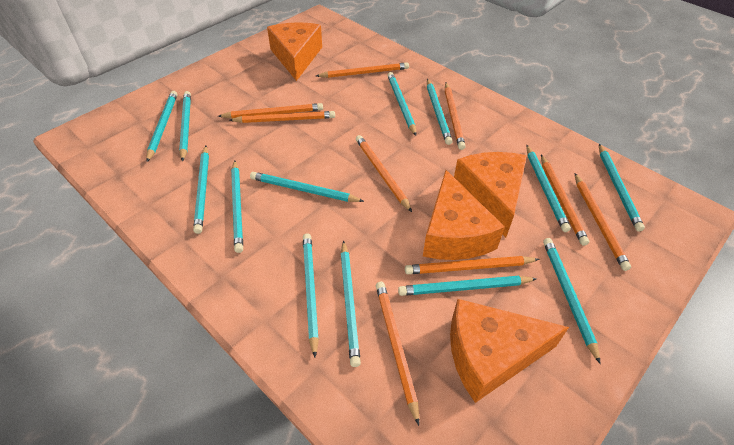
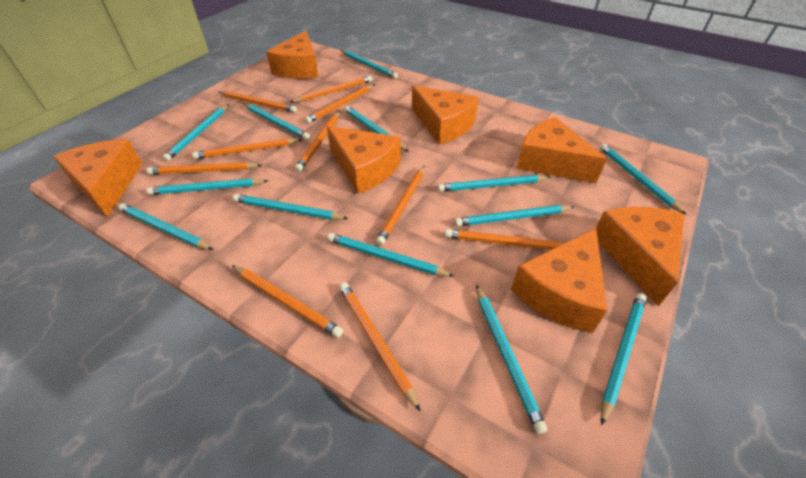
orange cheese: [267,22,322,81] [423,170,505,260] [450,299,569,403] [454,152,527,238] = 4 -> [53,139,142,217] [266,31,318,78] [327,126,401,194] [412,85,479,145] [511,228,607,333] [516,117,607,183] [596,207,685,306] = 7
orange pencil: [218,103,323,118] [229,111,335,123] [316,62,409,78] [356,135,412,212] [376,282,419,426] [405,256,539,274] [445,83,466,150] [541,155,589,246] [575,173,631,271] = 9 -> [146,162,262,175] [192,138,303,159] [218,91,297,113] [232,265,343,338] [290,76,372,102] [295,111,340,172] [305,84,375,124] [339,282,421,412] [376,166,425,245] [444,229,564,250] = 10

